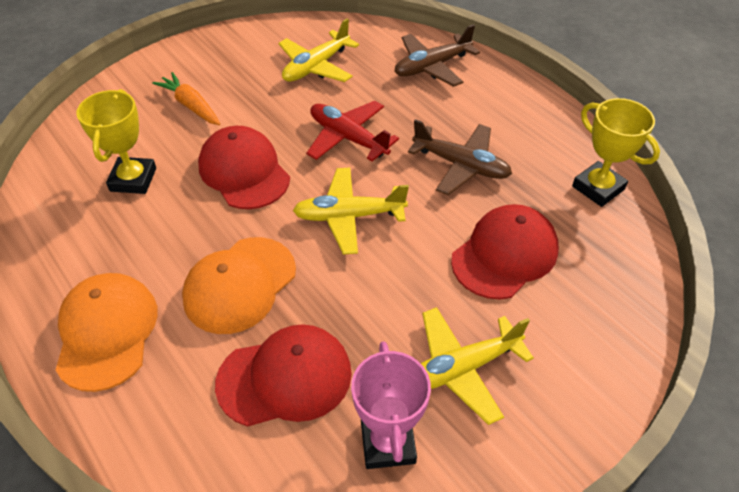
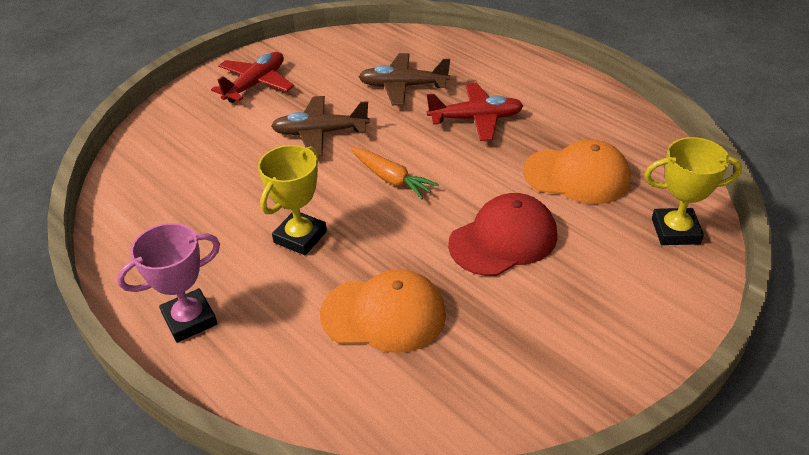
red cap: [198,126,290,209] [215,324,352,427] [451,204,559,299] = 3 -> [448,193,557,276] = 1
red plane: [306,101,399,162] = 1 -> [211,52,294,103] [427,83,523,141] = 2
yellow plane: [278,18,359,82] [293,168,409,254] [421,307,534,425] = 3 -> none = 0

